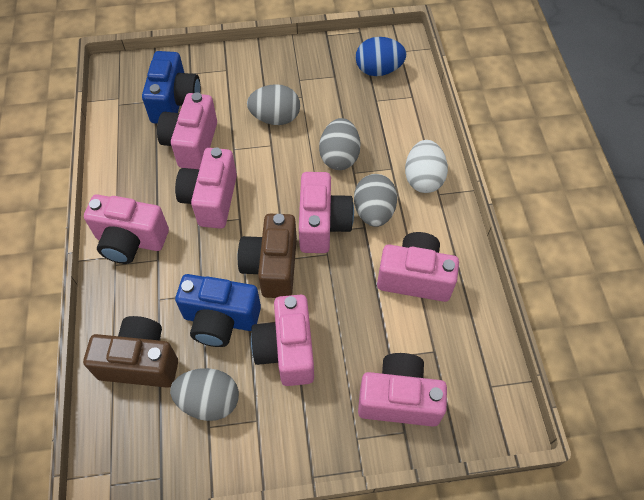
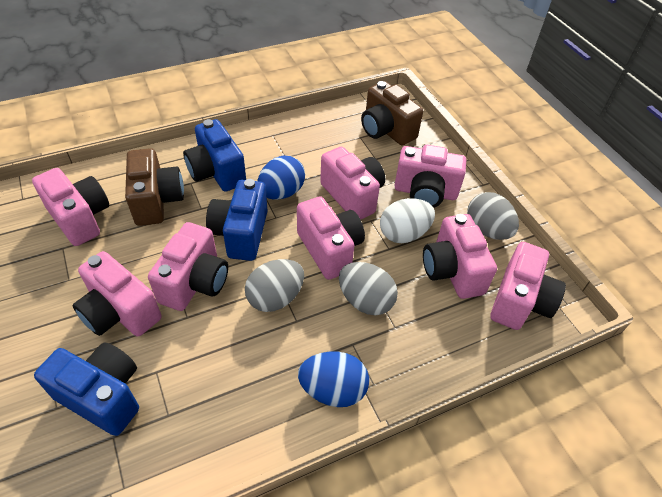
blue camera: [142,51,201,124] [175,274,261,347] = 2 -> [34,342,139,436] [183,119,246,192] [206,179,267,261] = 3
blue egg: [356,37,406,76] = 1 -> [258,155,305,200] [298,352,369,407] = 2
grey egg: [170,368,239,421] [247,84,300,125] [319,118,361,170] [354,174,397,227] = 4 -> [245,259,304,312] [339,262,398,315] [467,192,519,240] = 3
pink camera: [84,194,169,264] [157,92,217,169] [175,148,237,229] [251,295,314,386] [299,172,354,253] [358,353,447,427] [377,232,459,302] = 7 -> [32,168,110,246] [73,251,161,336] [148,222,228,311] [297,196,365,280] [320,147,385,220] [394,145,466,208] [423,214,497,299] [490,242,566,330] = 8

